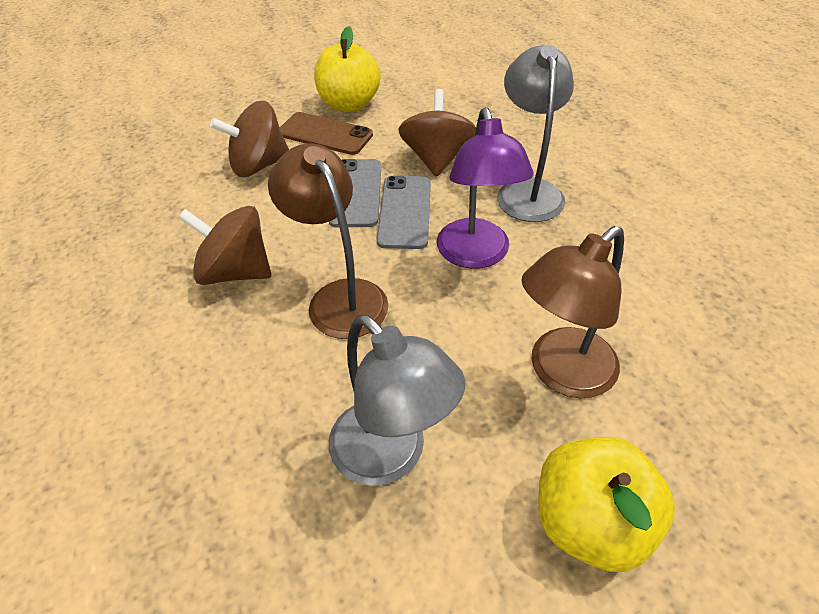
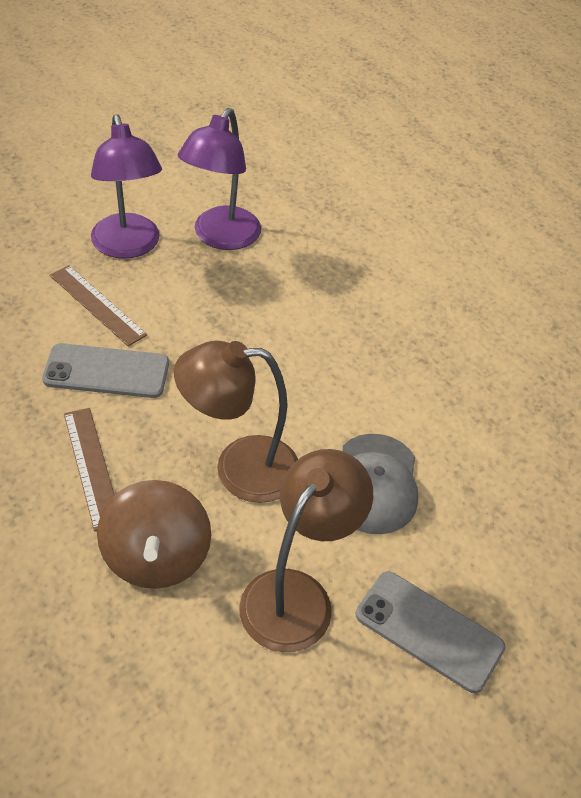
brown phone: [280,112,373,155] = 1 -> none = 0
brown ruler: none = 0 -> [50,265,147,346] [64,408,115,531] = 2
brown spinning top: [178,206,271,285] [210,101,289,177] [398,89,476,177] = 3 -> [97,480,211,589] = 1
grey cap: none = 0 -> [342,434,418,534] = 1
grey lamp: [329,314,465,486] [497,45,574,222] = 2 -> none = 0
purple lamp: [437,107,534,269] = 1 -> [91,114,162,259] [178,108,261,250] = 2
yellow apple: [314,26,380,112] [539,437,675,572] = 2 -> none = 0

